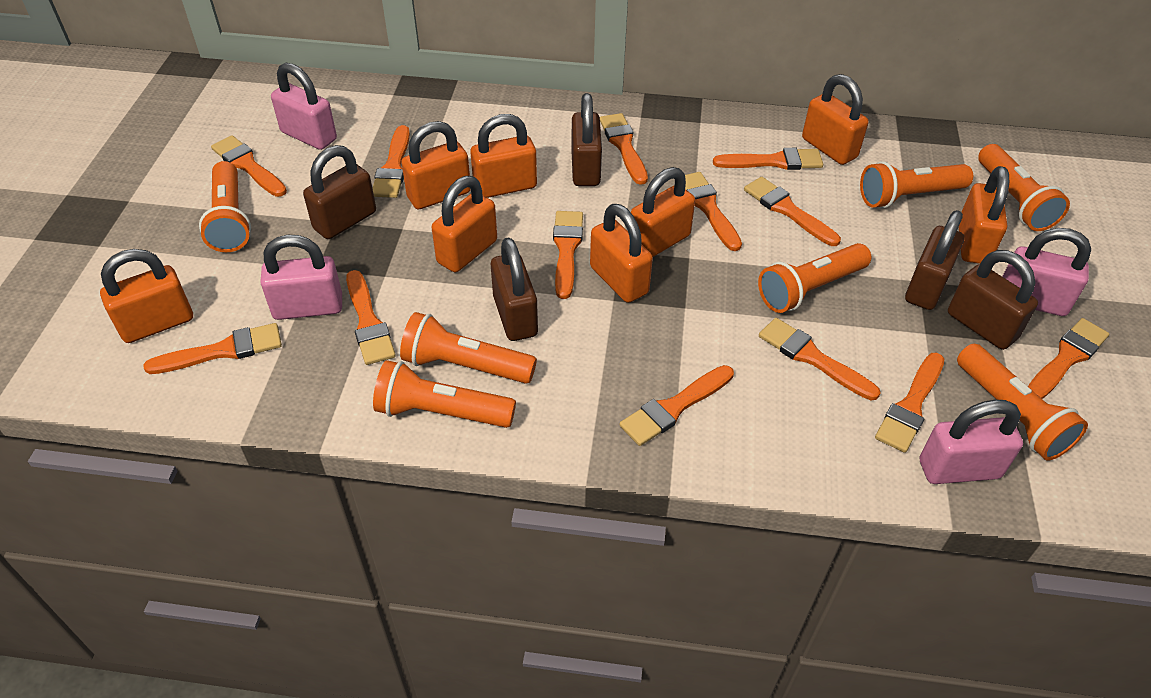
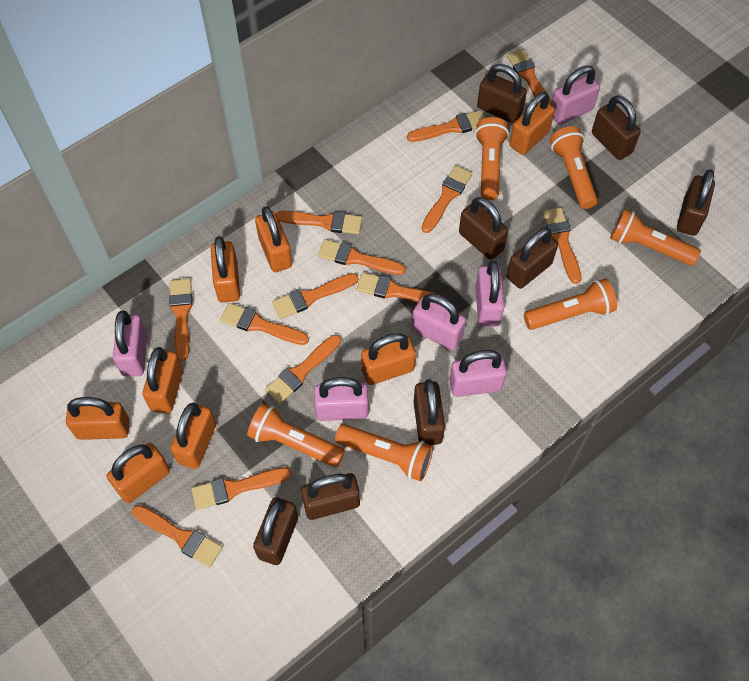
brown padlock: [303,145,376,239] [491,237,538,341] [571,93,602,186] [905,210,964,310] [948,250,1038,350] = 5 -> [253,497,298,565] [301,473,360,520] [414,379,445,445] [459,197,508,260] [477,64,527,123] [507,228,558,289] [592,95,641,160] [677,170,715,236] = 8
orange flashlight: [199,161,251,252] [373,360,516,428] [400,312,537,384] [758,243,871,313] [860,161,973,208] [957,344,1088,460] [978,144,1070,231] = 7 -> [247,403,345,467] [335,424,433,481] [475,117,509,200] [524,279,617,330] [550,126,598,209] [610,209,701,266] = 6
pink padlock: [260,235,342,320] [271,63,337,150] [920,399,1023,484] [1002,228,1091,316] = 4 -> [113,310,147,376] [314,377,369,421] [412,294,466,350] [449,350,507,397] [475,261,505,327] [551,66,600,125] = 6

